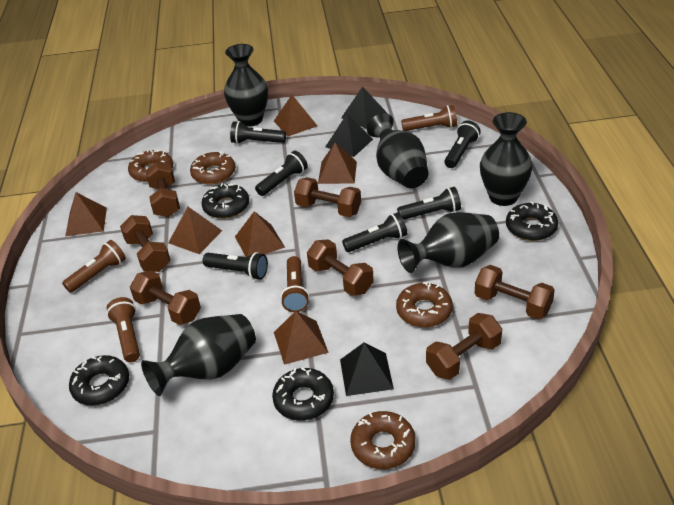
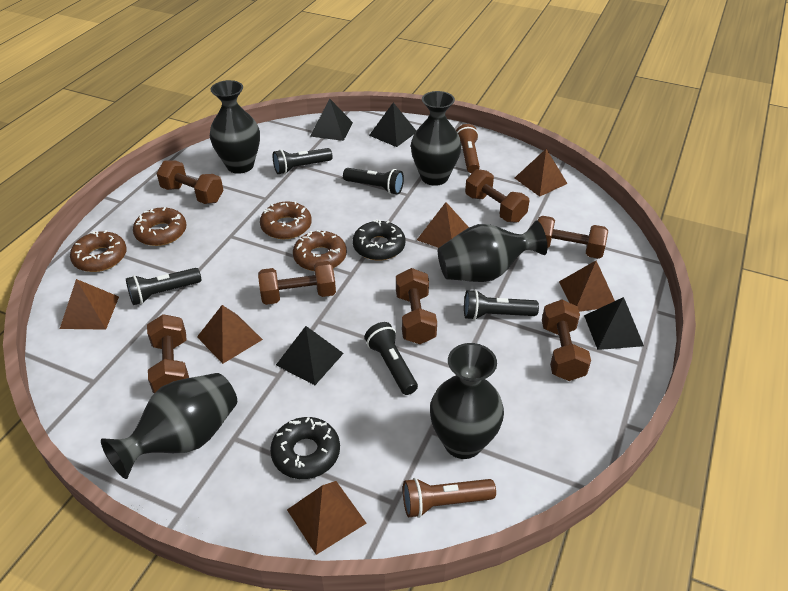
black donut: [69,355,129,406] [201,183,249,219] [272,367,334,421] [506,201,558,241] = 4 -> [270,417,340,479] [353,219,405,261] = 2
black flashlight: [203,252,268,280] [230,121,286,144] [255,151,308,196] [342,212,407,252] [397,187,461,220] [444,120,481,168] = 6 -> [126,268,201,305] [273,148,333,174] [343,168,404,195] [365,322,418,395] [464,289,539,320] = 5
black pyramid: [325,114,373,157] [340,342,394,396] [341,86,388,129] = 3 -> [276,326,344,385] [310,98,353,141] [369,103,416,147] [584,297,644,350] = 4
brown flashlight: [62,240,126,293] [107,297,140,362] [281,256,310,312] [401,105,457,131] = 4 -> [403,478,496,518] [456,124,480,173] = 2

